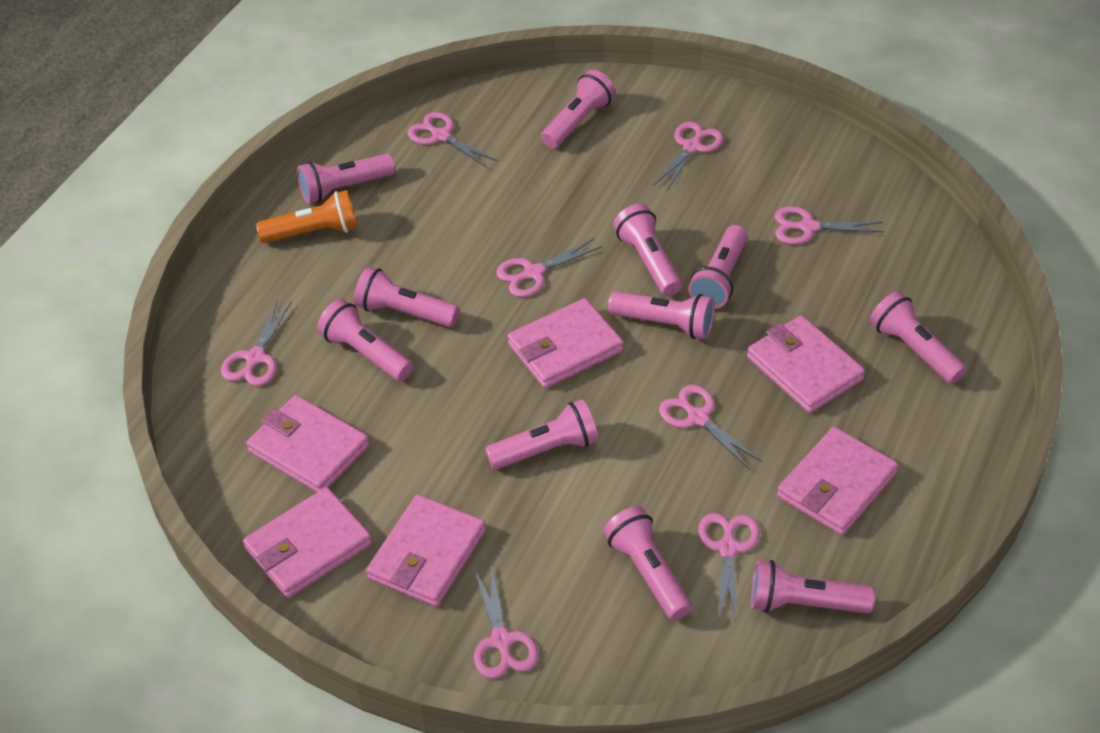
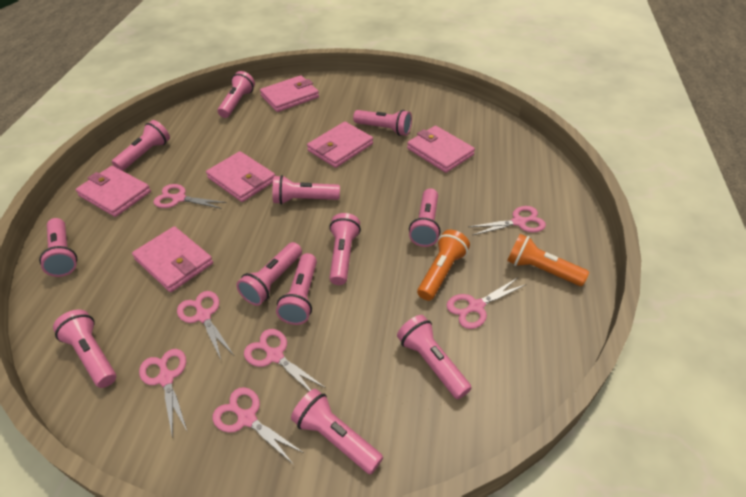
orange flashlight: [256,190,357,243] = 1 -> [417,230,470,301] [507,234,589,286] = 2
pink flashlight: [297,154,395,204] [317,299,413,381] [354,267,459,327] [485,399,599,470] [541,70,615,148] [604,506,692,620] [608,291,715,339] [613,204,682,296] [688,225,748,309] [751,560,875,614] [870,291,967,384] = 11 -> [39,218,77,277] [53,309,116,388] [112,120,170,171] [218,71,255,118] [236,242,302,306] [272,175,340,205] [276,253,317,325] [291,389,383,474] [329,213,361,285] [353,110,412,136] [397,315,472,399] [409,188,441,247] = 12
pink scissors: [221,301,291,386] [407,112,497,167] [474,565,538,679] [496,238,602,297] [653,122,723,190] [659,385,762,470] [698,513,760,620] [775,206,884,244] = 8 -> [139,349,187,438] [153,184,227,209] [177,291,234,359] [212,387,304,465] [244,329,326,391] [446,278,525,329] [469,206,546,235] = 7

